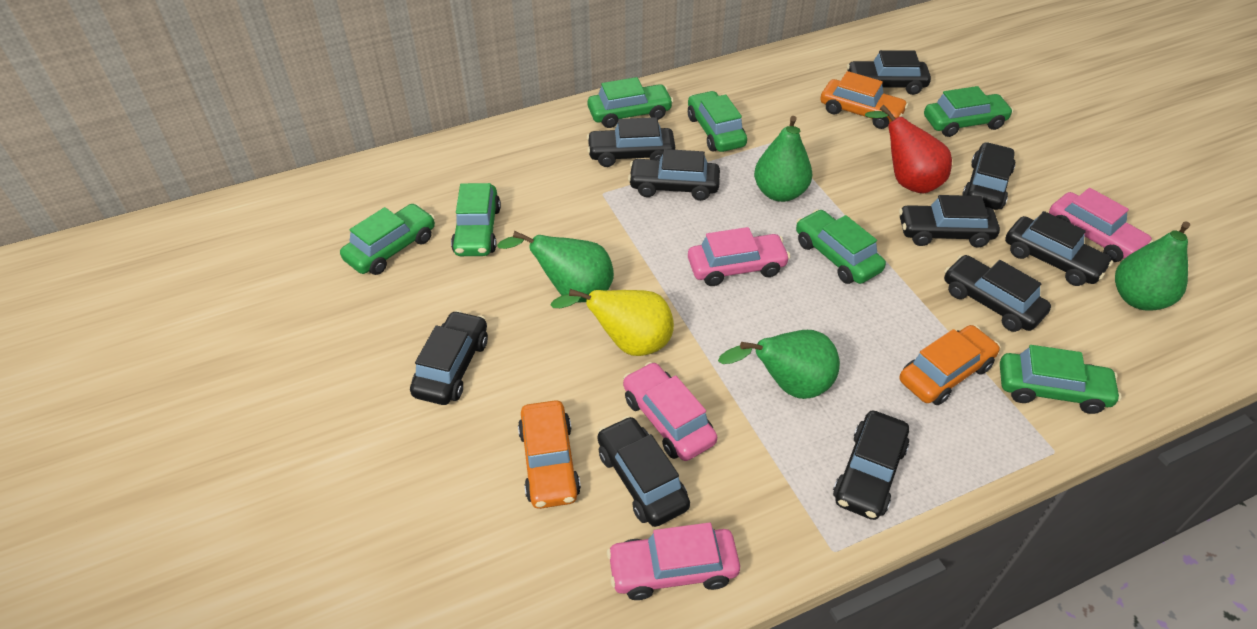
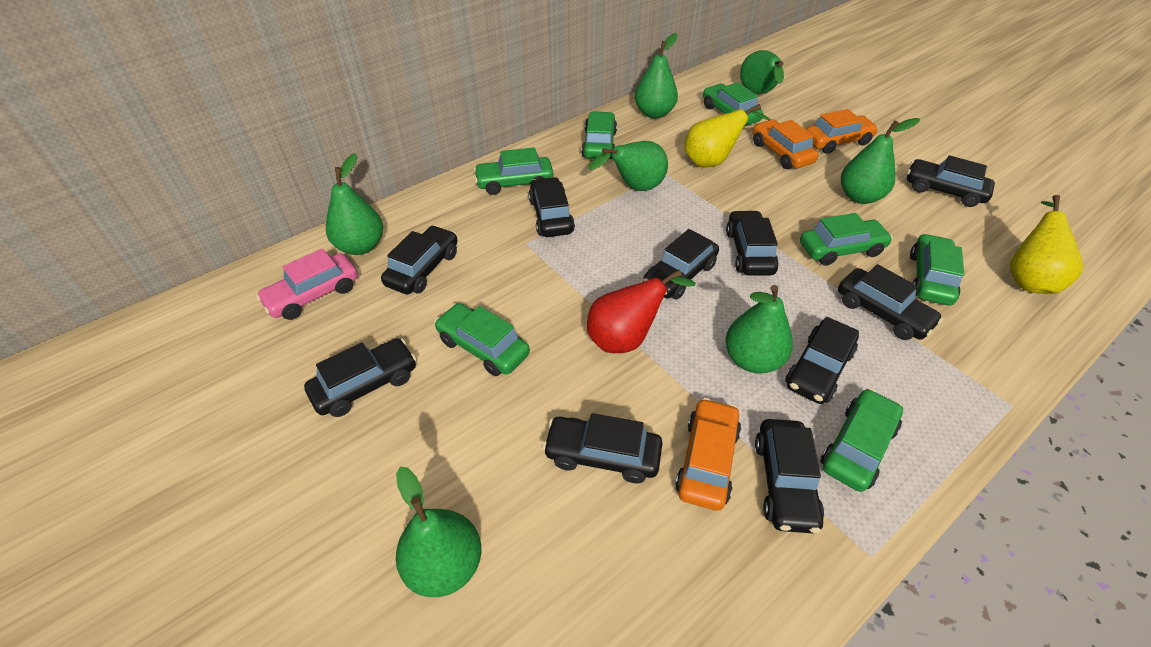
green pear: [497,231,614,303] [718,330,840,399] [754,116,812,202] [1115,221,1190,311] = 4 -> [326,153,383,255] [396,466,481,597] [589,141,668,191] [635,33,678,118] [725,285,793,374] [740,50,784,94] [841,118,920,204] = 7
pink car: [607,522,740,600] [623,362,717,461] [688,227,790,286] [1049,188,1153,262] = 4 -> [256,248,358,320] = 1
yellow pear: [550,289,674,356] = 1 -> [684,104,770,167] [1009,195,1083,294] = 2

